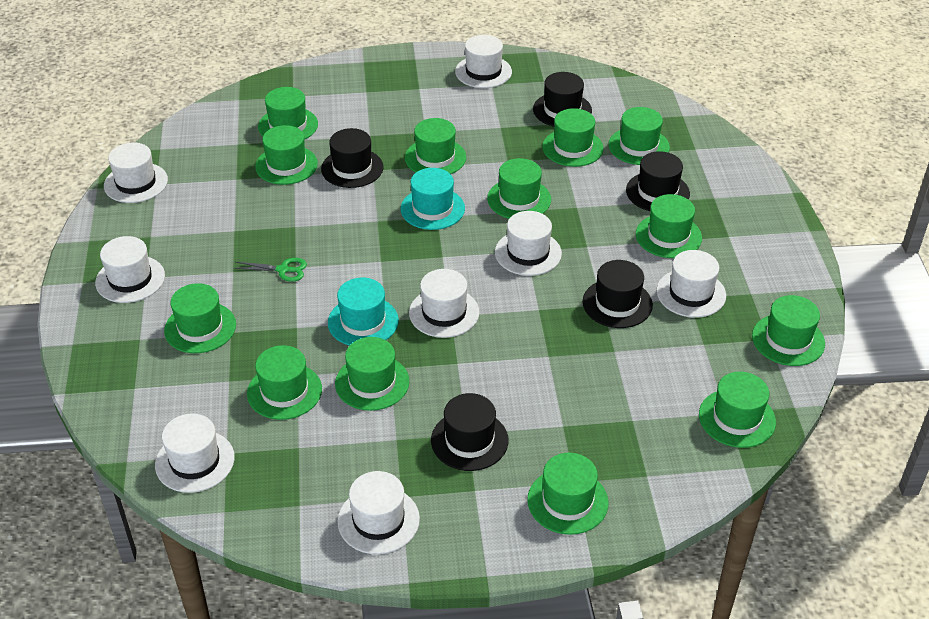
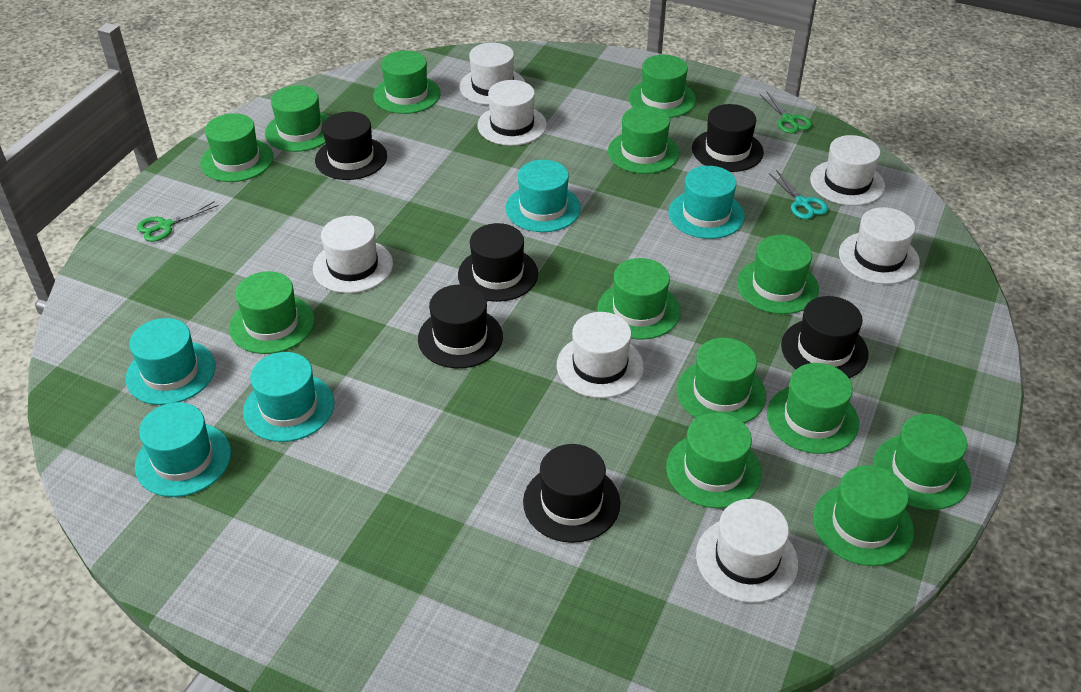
black hat: [321,128,383,188] [431,393,508,471] [533,72,592,127] [582,260,653,328] [626,151,690,211] = 5 -> [315,112,387,180] [418,285,503,368] [458,223,538,302] [523,444,620,543] [692,104,764,172] [781,296,869,378] = 6
green scissors: [233,258,307,282] = 1 -> [137,201,219,242] [759,92,812,133] = 2
turquoise hat: [328,278,399,346] [401,168,465,230] = 2 -> [126,318,215,405] [135,402,231,497] [243,352,335,442] [505,160,581,232] [668,166,745,239] = 5
turquoise scissors: none = 0 -> [769,170,828,219] = 1
white hat: [95,236,165,303] [104,143,168,203] [155,414,235,493] [338,471,420,554] [409,269,480,338] [455,35,512,88] [495,211,562,276] [656,250,726,318] = 8 -> [313,216,393,293] [459,42,525,105] [478,80,547,146] [557,312,644,398] [696,499,798,603] [810,135,885,206] [839,207,920,284] = 7

